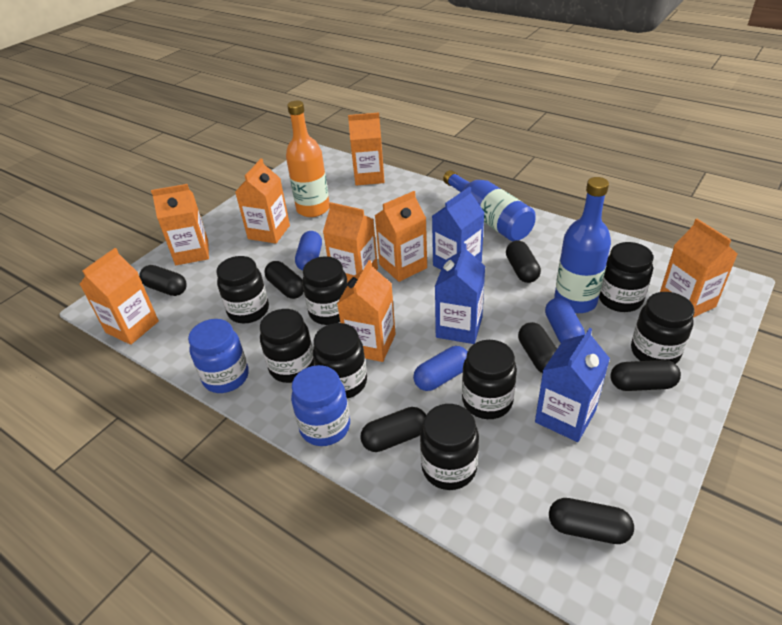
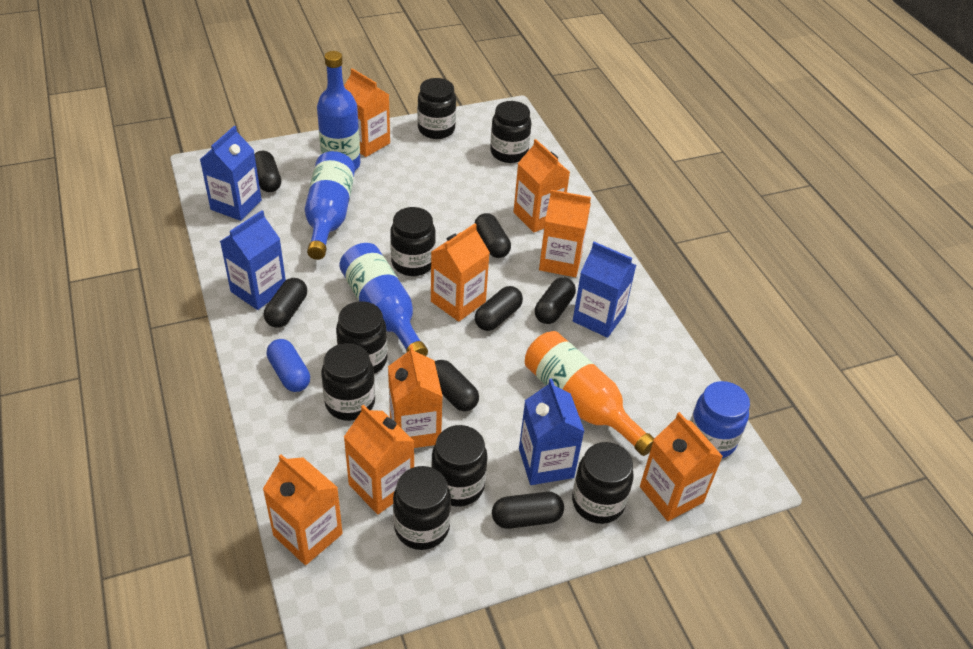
blue bottle: [443,170,536,241] [554,177,611,313] = 2 -> [305,151,355,260] [317,51,360,170] [339,243,428,356] = 3
blue capsule: [295,231,322,271] [413,346,468,391] [545,298,585,343] = 3 -> [267,339,310,392] = 1
blue carton: [432,187,485,270] [435,243,485,344] [535,328,610,442] = 3 -> [200,126,262,221] [220,210,286,310] [519,378,584,485] [573,242,636,338] = 4
blue jar: [188,319,249,393] [291,365,350,446] = 2 -> [690,381,750,458] = 1

